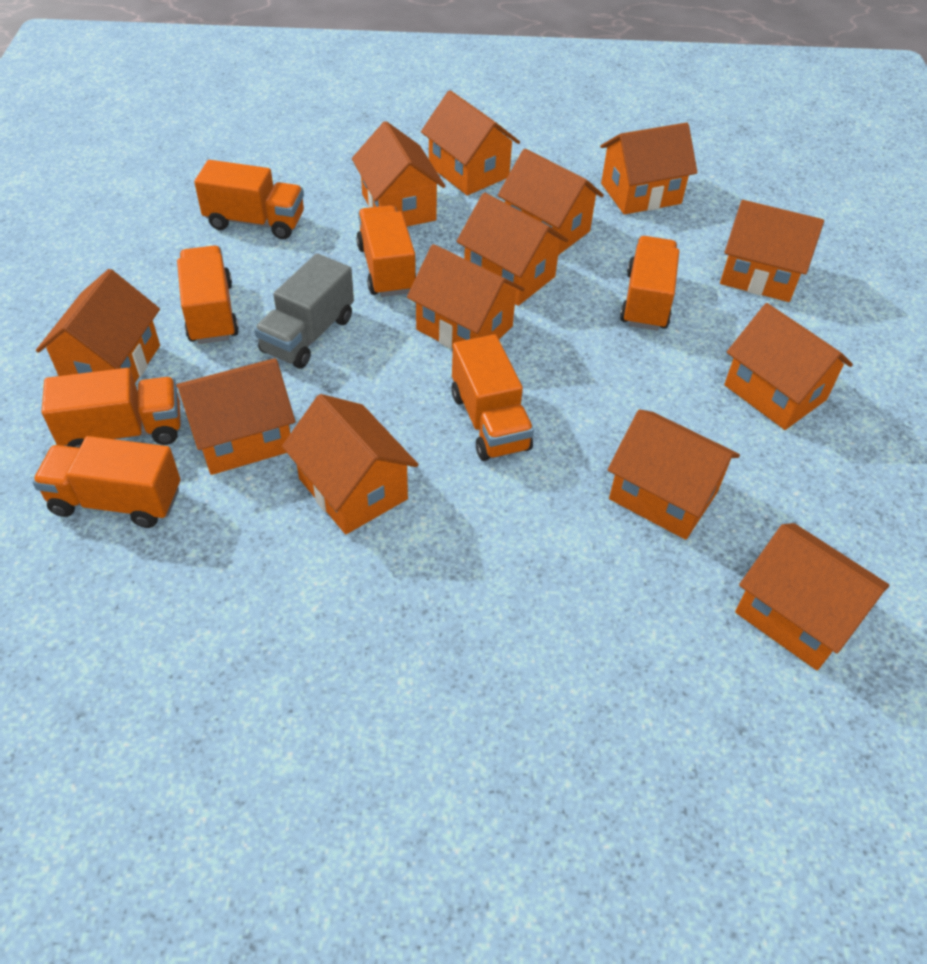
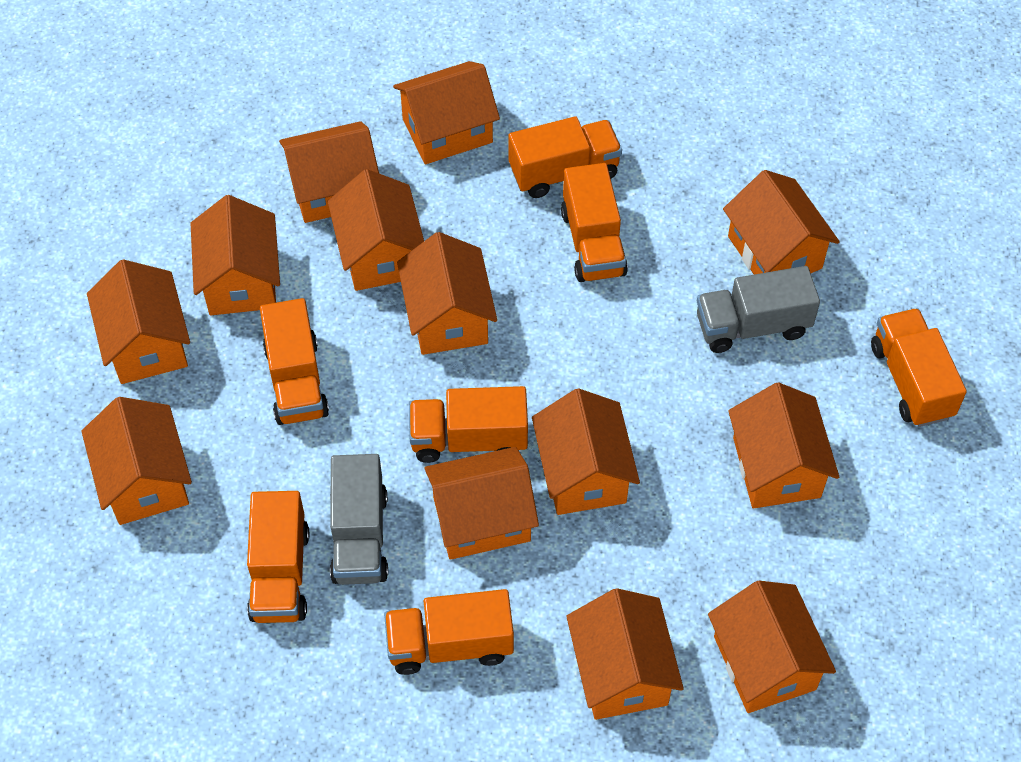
grey truck: [254,253,354,368] = 1 -> [330,454,388,585] [697,266,820,353] = 2

